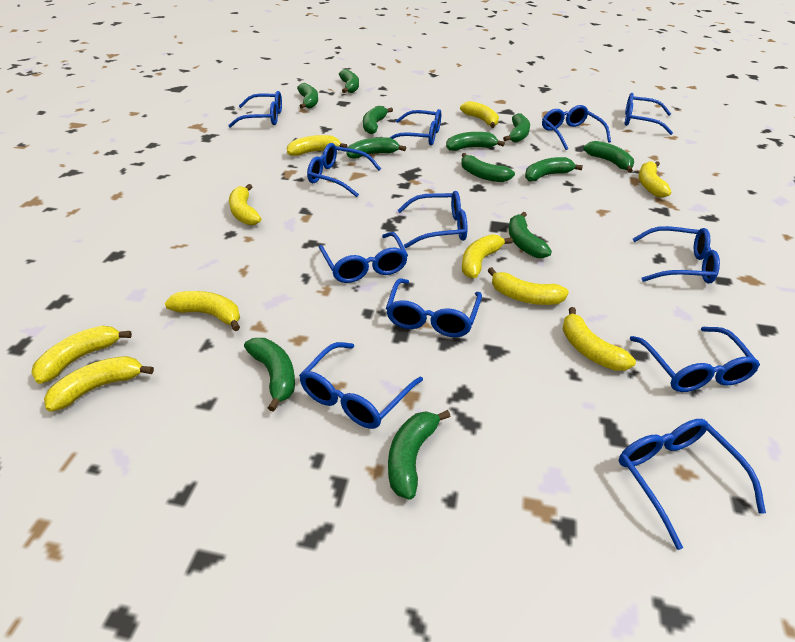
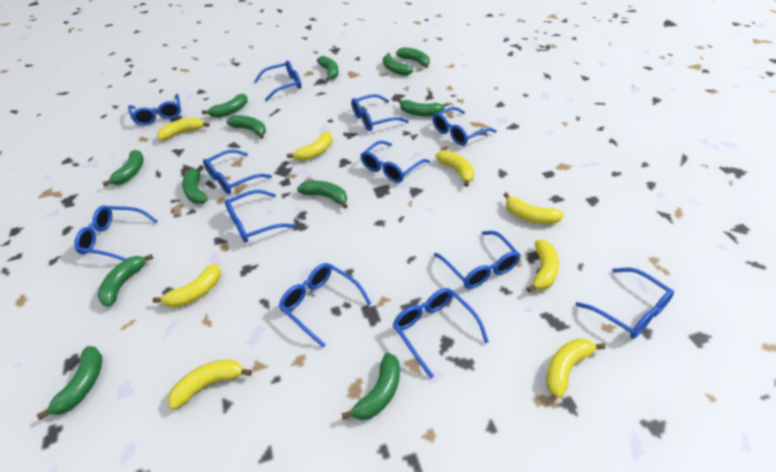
yellow banana: [31,326,132,384] [44,356,154,412] [165,291,240,331] [229,184,261,225] [287,135,348,156] [460,101,499,128] [462,234,513,278] [487,267,569,305] [563,307,636,371] [638,161,671,198] = 10 -> [153,264,221,308] [157,118,210,140] [168,359,252,409] [287,131,333,161] [435,150,474,187] [504,192,564,224] [526,240,559,292] [546,338,605,398] = 8

